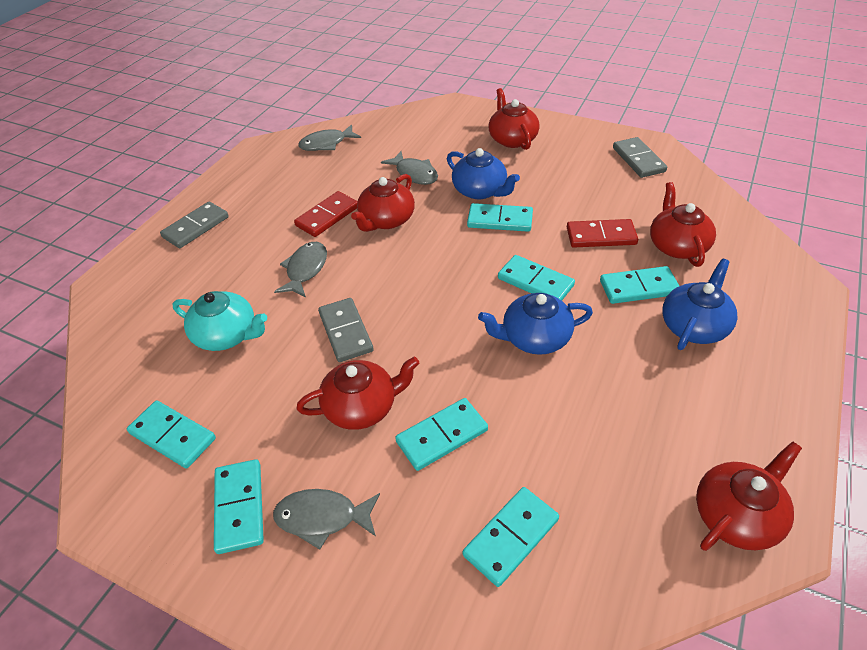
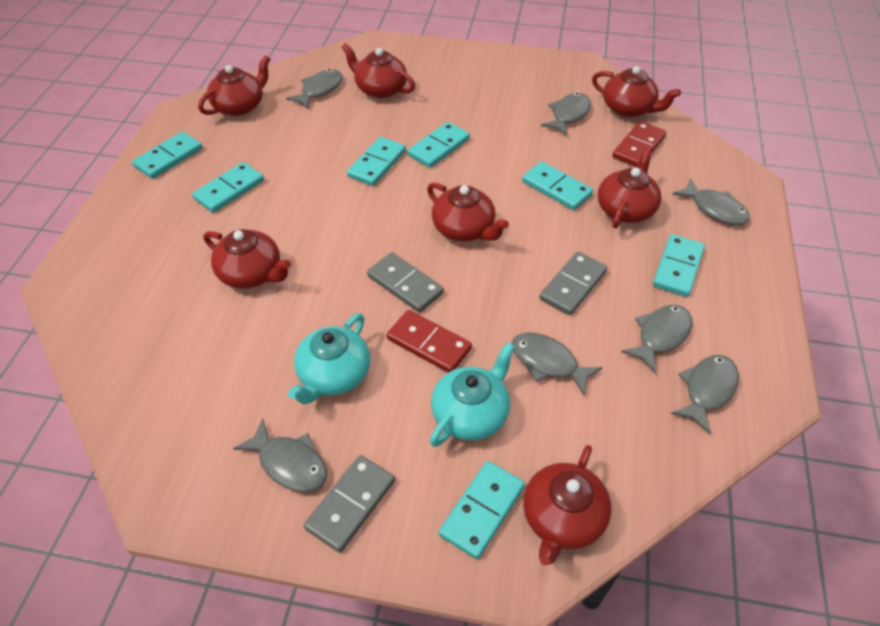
blue teapot: [447,148,520,199] [478,293,593,355] [662,259,738,350] = 3 -> none = 0
grey fish: [273,489,380,550] [274,242,327,298] [298,124,361,151] [381,151,438,185] = 4 -> [233,419,327,492] [286,69,343,109] [511,332,603,395] [541,93,591,136] [621,305,692,373] [671,355,739,434] [672,178,750,225] = 7
red teapot: [297,357,420,430] [351,174,415,232] [489,88,540,150] [650,182,716,267] [696,441,802,551] = 5 -> [198,55,270,116] [204,229,291,289] [342,43,415,98] [427,182,509,241] [523,445,612,565] [592,66,681,117] [598,147,662,229] = 7
turquoise teapot: [172,291,267,351] = 1 -> [288,313,370,405] [430,342,515,447] = 2

